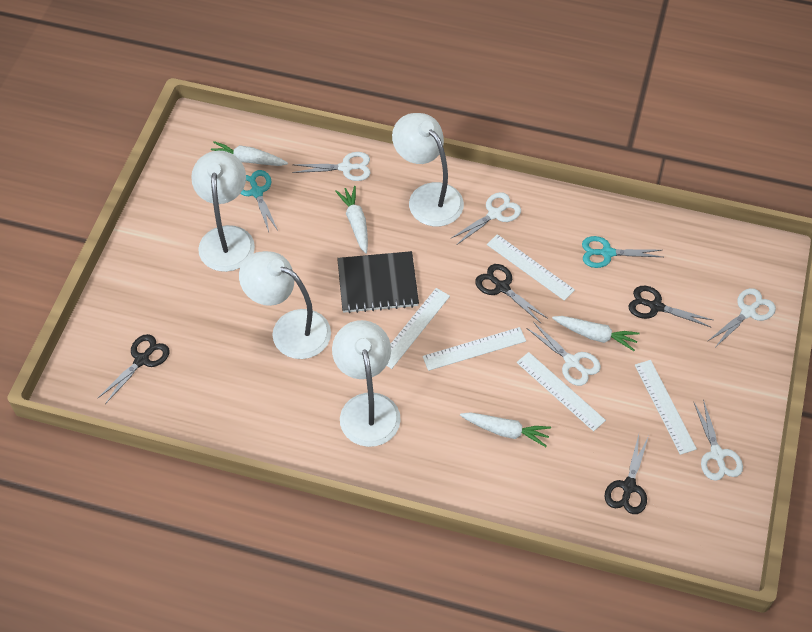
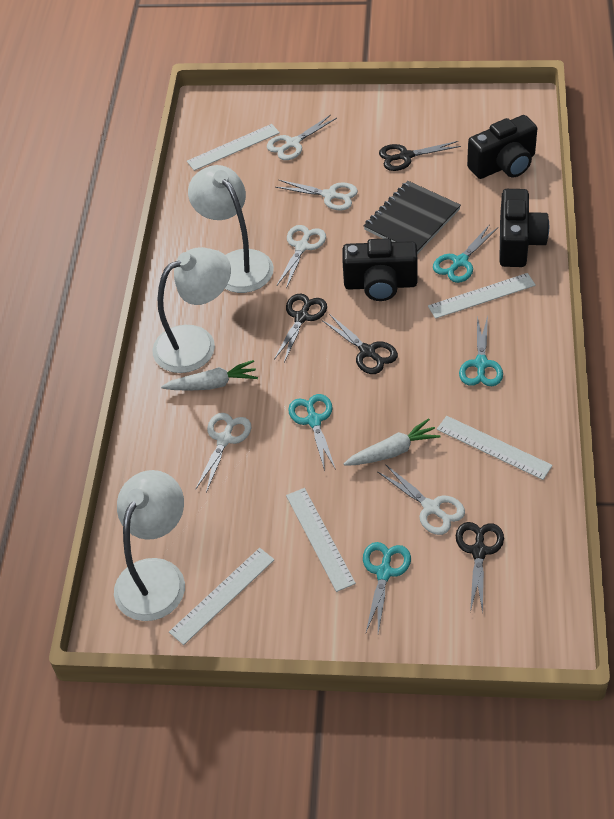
black camera: none = 0 -> [342,238,417,301] [467,115,537,179] [499,189,549,267] = 3
turquoise scissors: [241,170,278,232] [582,236,662,268] = 2 -> [288,394,336,471] [363,542,411,633] [433,224,498,283] [459,316,503,386] = 4
white carrot: [211,141,288,166] [335,186,368,254] [460,412,551,447] [552,316,640,351] = 4 -> [161,360,258,391] [344,418,441,466] = 2
white lamp: [191,151,255,272] [239,251,331,359] [332,320,401,447] [392,113,464,227] = 4 -> [114,470,185,621] [152,247,231,373] [188,165,274,293] = 3

